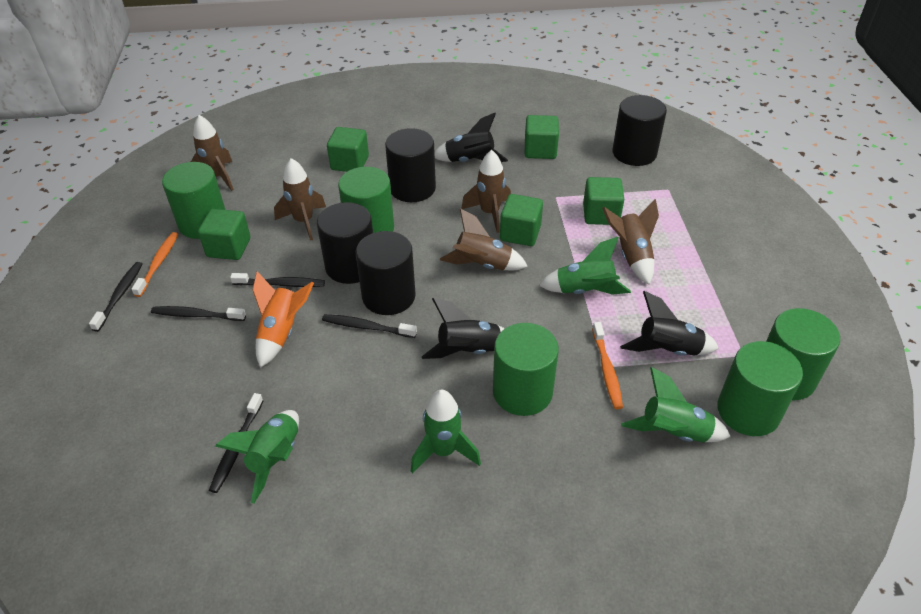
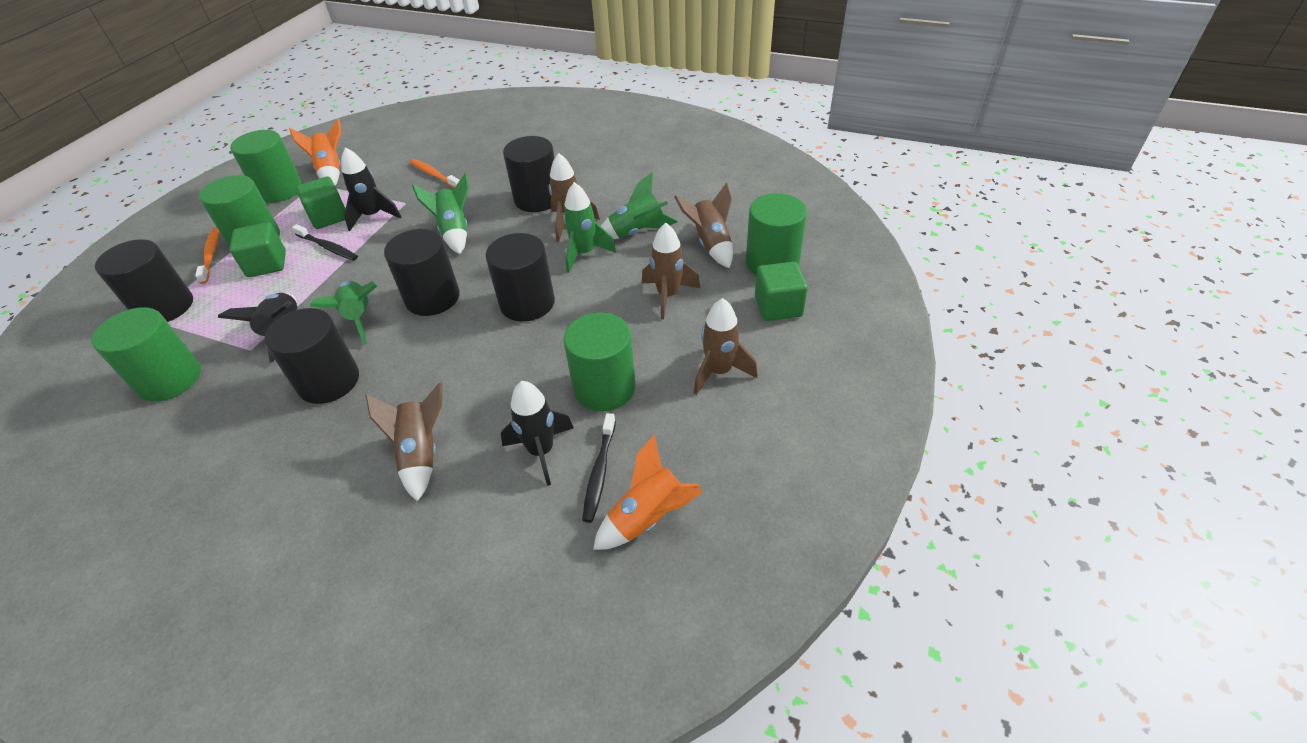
black cylinder: [317,202,373,284] [356,231,416,315] [385,128,436,202] [613,95,667,166] = 4 -> [95,239,193,322] [264,308,359,404] [384,229,460,316] [485,233,555,322] [503,136,555,212] = 5
black toothbrush: [89,262,142,332] [151,306,246,321] [209,393,263,493] [230,273,325,287] [322,314,417,338] = 5 -> [292,224,358,261] [582,413,616,523] = 2
green cube: [198,209,250,260] [327,127,369,172] [500,194,543,246] [525,115,559,159] [583,177,624,225] = 5 -> [229,222,286,277] [296,176,345,229] [755,262,808,321] = 3
orange rocket: [253,271,314,368] = 1 -> [289,118,341,186] [593,435,703,550] = 2

